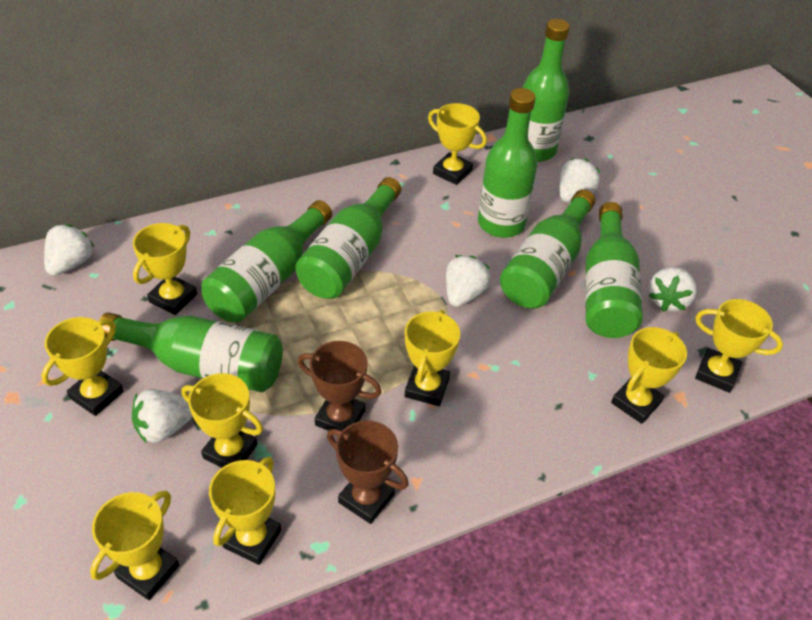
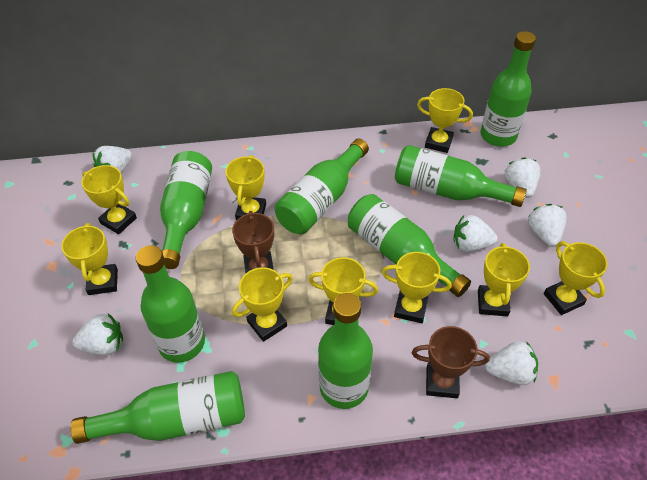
green bottle: [99,312,283,392] [201,200,332,323] [295,177,401,299] [478,88,537,238] [500,189,596,309] [523,19,570,162] [585,202,643,338] = 7 -> [71,371,245,444] [136,245,205,363] [160,151,212,269] [275,139,369,234] [318,293,373,409] [348,194,471,297] [395,145,527,207] [481,31,536,147] = 8
white strawberry: [44,224,95,276] [132,389,193,443] [446,255,491,307] [559,158,601,202] [648,267,697,312] = 5 -> [72,313,123,355] [93,146,132,174] [453,215,497,252] [485,341,538,385] [504,157,540,198] [528,204,567,247] = 6

